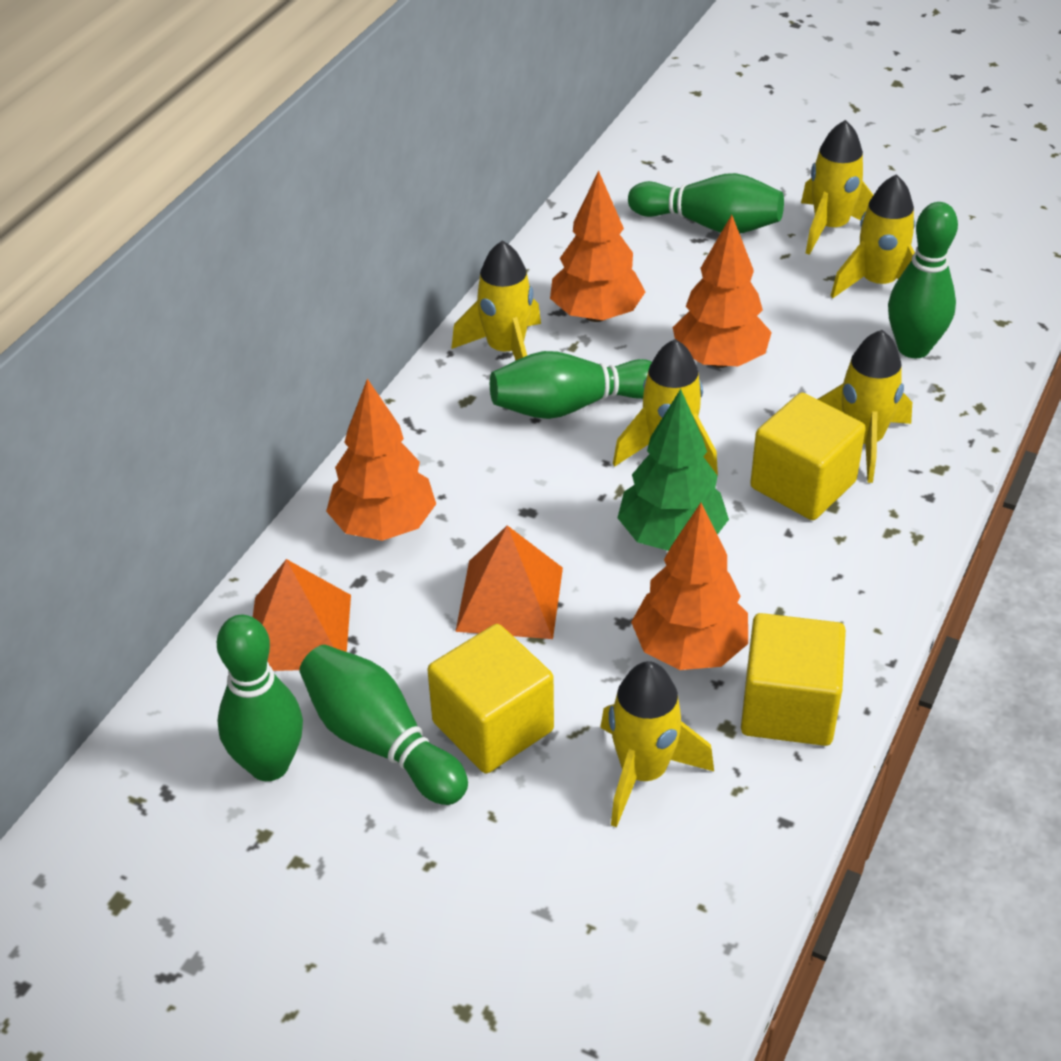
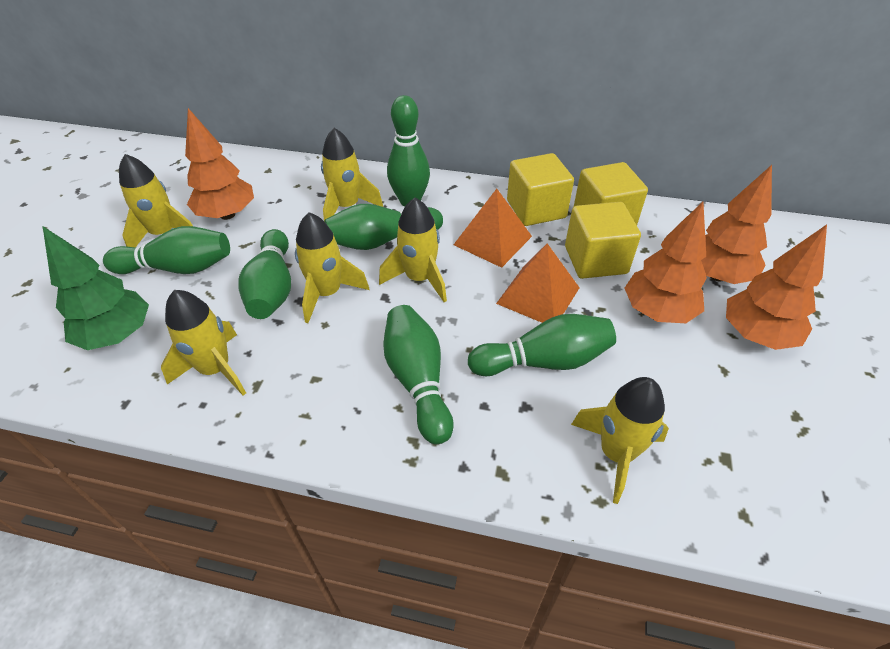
green bowling pin: [217,615,303,781] [299,645,468,805] [490,351,652,419] [628,173,784,234] [888,202,958,358] = 5 -> [103,226,230,274] [238,229,291,319] [324,204,443,250] [383,305,454,444] [387,95,430,206] [468,314,616,376] = 6

